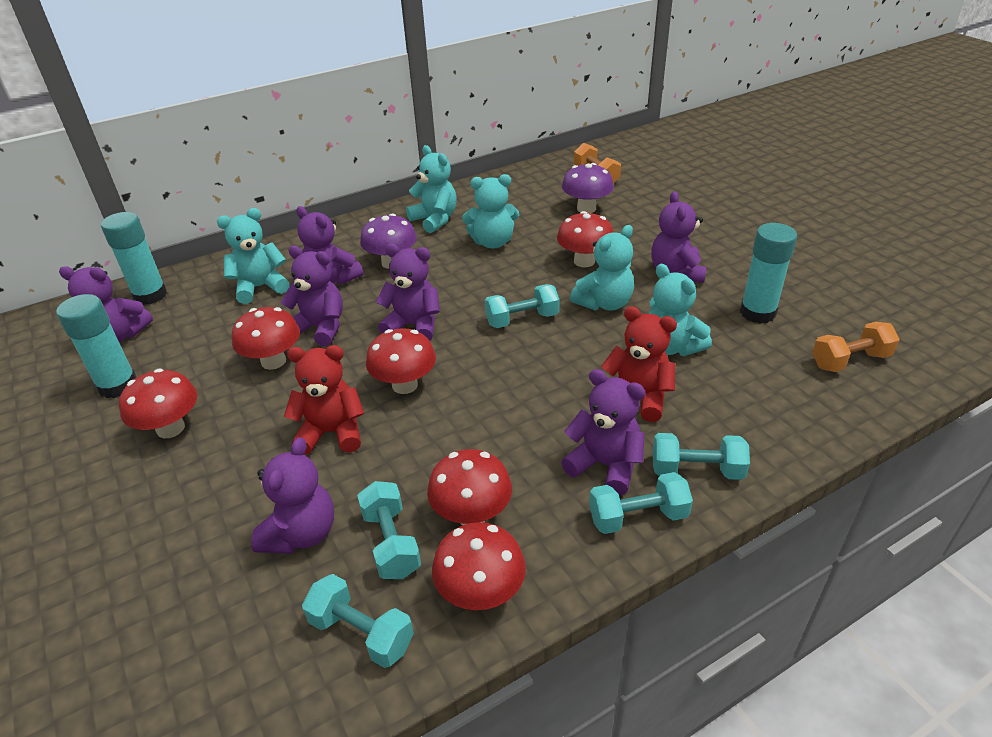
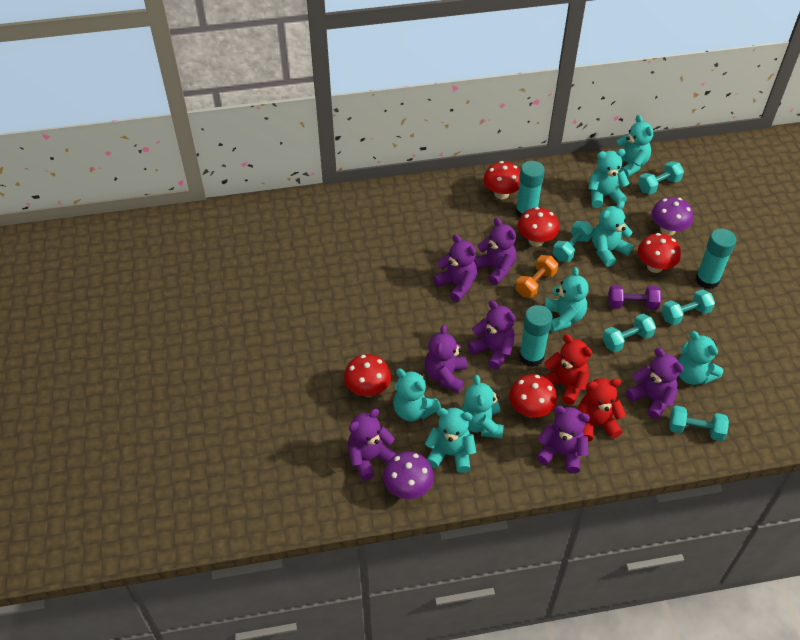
orange dumbbell: [574,143,621,183] [812,322,900,372] = 2 -> [516,255,558,298] = 1
purple dumbbell: none = 0 -> [608,285,661,310] = 1
red mushroom: [119,368,197,438] [232,307,300,370] [366,328,436,394] [427,449,512,525] [432,522,526,610] [557,211,613,267] = 6 -> [344,354,391,397] [483,161,520,199] [509,374,557,417] [518,207,559,246] [638,233,681,273] = 5
turquoise teddy bear: [217,208,289,304] [406,145,457,233] [462,174,519,249] [570,225,634,311] [648,264,712,356] = 5 -> [393,368,441,421] [425,408,476,473] [461,375,504,439] [544,267,589,332] [588,149,630,208] [592,201,633,267] [615,115,653,177] [678,331,723,385] = 8

